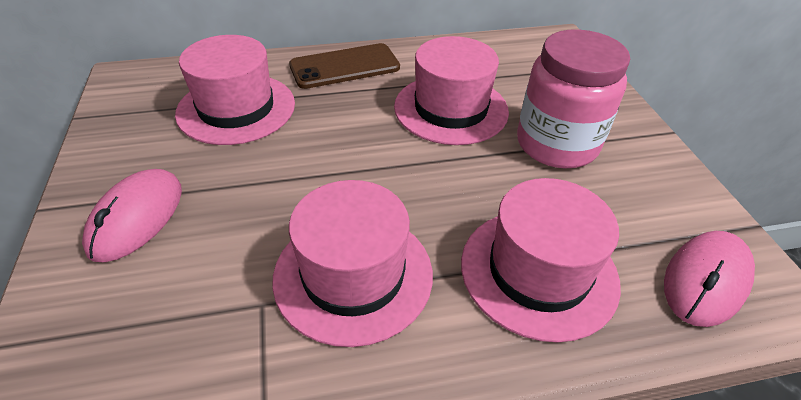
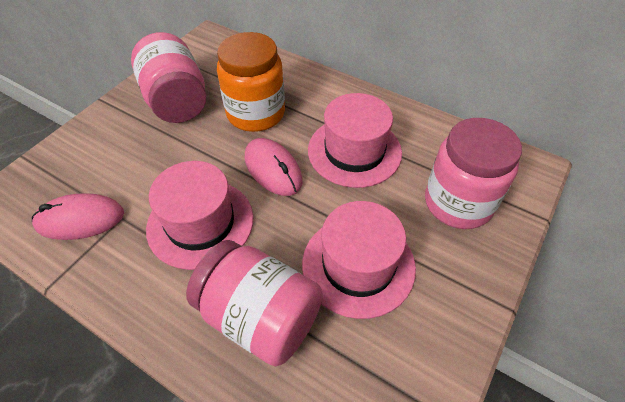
brown phone: [289,43,400,89] = 1 -> none = 0
orange jar: none = 0 -> [217,32,285,132] = 1
pink hat: [175,35,295,145] [272,180,433,347] [394,36,509,145] [461,178,621,342] = 4 -> [146,161,253,270] [302,201,416,319] [308,93,402,188] = 3
pink jar: [517,29,630,168] = 1 -> [131,32,206,123] [186,240,323,367] [425,118,522,229] = 3

